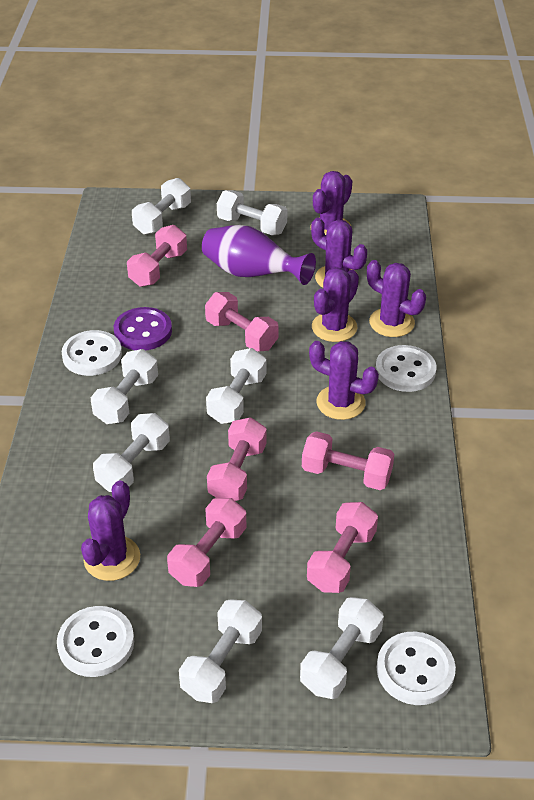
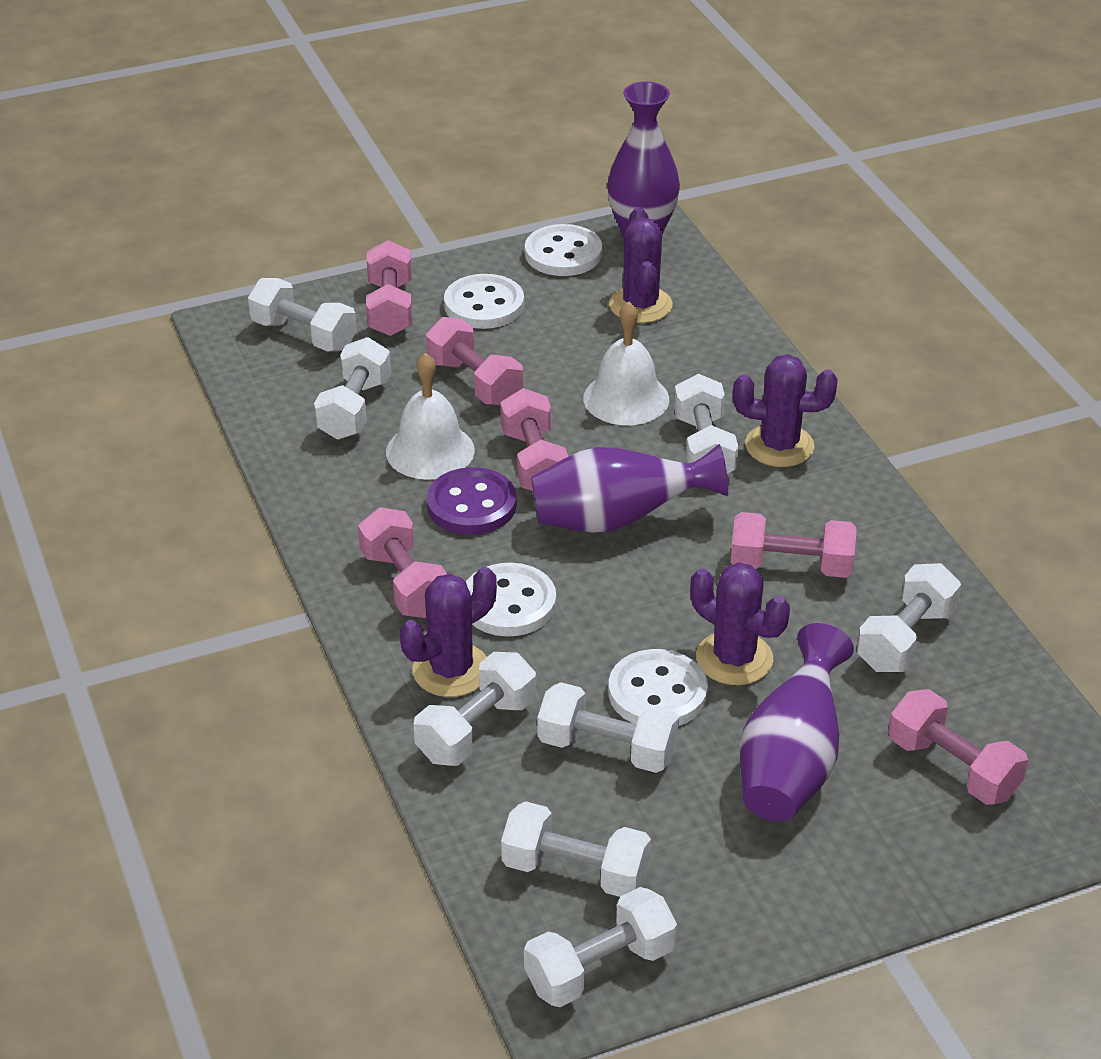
purple cactus: [81,480,140,581] [309,341,379,420] [310,171,352,235] [311,218,367,288] [312,267,359,342] [367,260,426,337] = 6 -> [400,567,497,697] [609,207,673,323] [690,562,790,685] [733,355,838,467] = 4
purple vase: [202,225,316,285] = 1 -> [531,444,728,533] [607,82,680,238] [740,623,854,822] = 3
white bell: none = 0 -> [386,353,475,480] [583,301,669,425] = 2
white dumbbell: [91,349,158,424] [93,413,170,492] [132,178,191,235] [179,599,262,703] [206,348,266,424] [217,190,287,235] [300,597,384,699] = 7 -> [248,278,357,352] [314,337,391,440] [414,652,536,766] [501,802,651,897] [524,887,677,1007] [537,682,679,773] [674,374,738,474] [857,563,961,672] = 8

